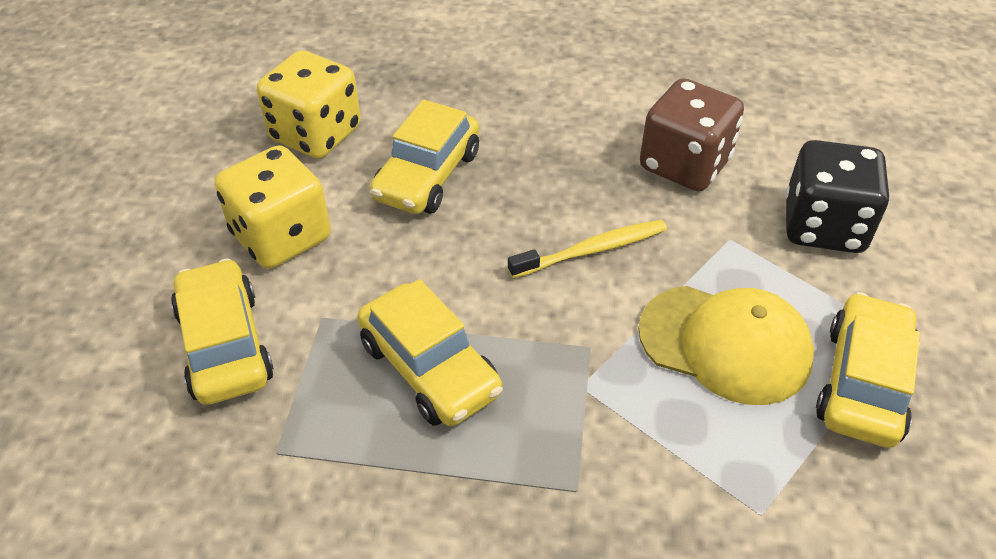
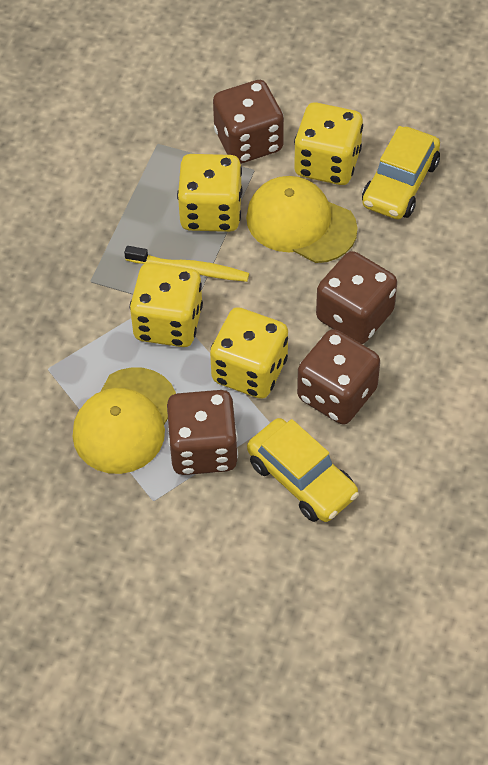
black dice: [785,140,890,253] = 1 -> none = 0
brown dice: [640,78,744,191] = 1 -> [167,390,238,475] [213,80,284,164] [297,329,380,425] [316,251,397,344] = 4
yellow cap: [638,286,814,405] = 1 -> [73,367,176,474] [246,176,358,263] = 2
yellow car: [171,258,274,405] [357,279,503,426] [370,100,479,214] [816,292,920,448] = 4 -> [247,418,359,522] [362,126,440,219] = 2
yellow dice: [215,145,331,269] [257,50,361,159] = 2 -> [130,263,203,347] [177,154,243,232] [210,307,288,399] [294,102,363,185] = 4

